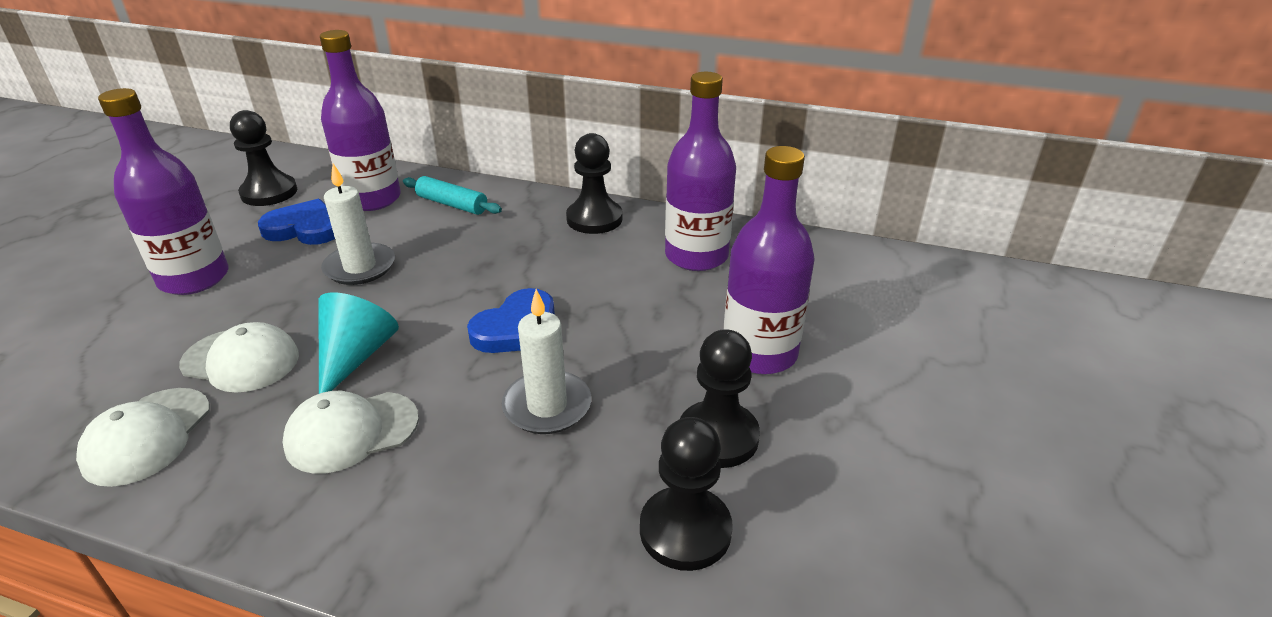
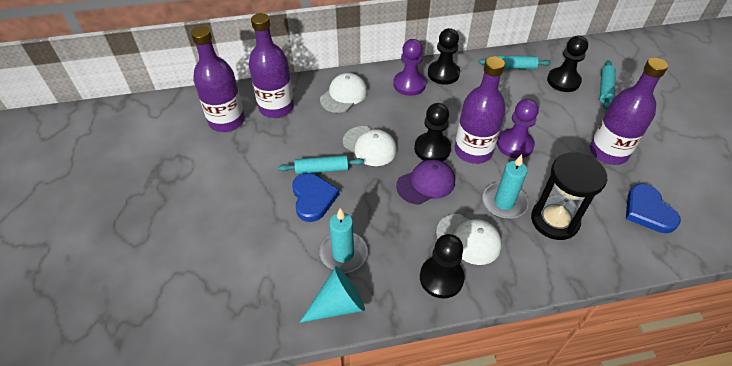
black hourglass: none = 0 -> [531,152,607,240] = 1
purple cap: none = 0 -> [396,159,455,205] = 1
purple pawn: none = 0 -> [393,39,426,96] [497,99,539,159] = 2
turquoise candle: none = 0 -> [319,208,368,273] [482,154,528,219] = 2
turquoise rolling pin: [403,176,502,215] = 1 -> [278,155,364,174] [479,55,551,69] [600,60,616,110] = 3
white candle: [321,163,395,285] [502,289,591,434] = 2 -> none = 0

